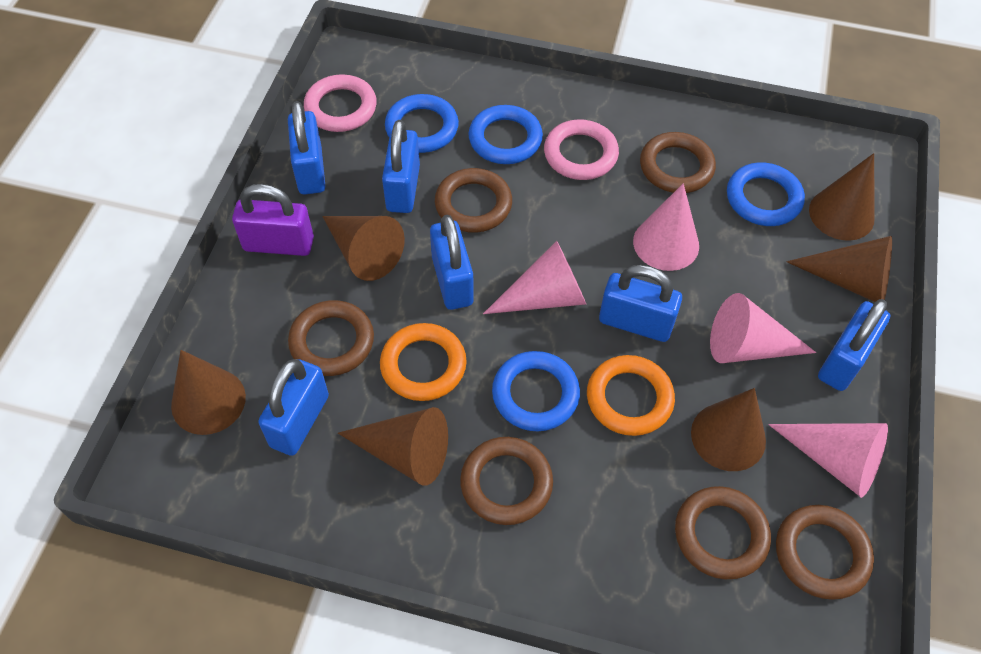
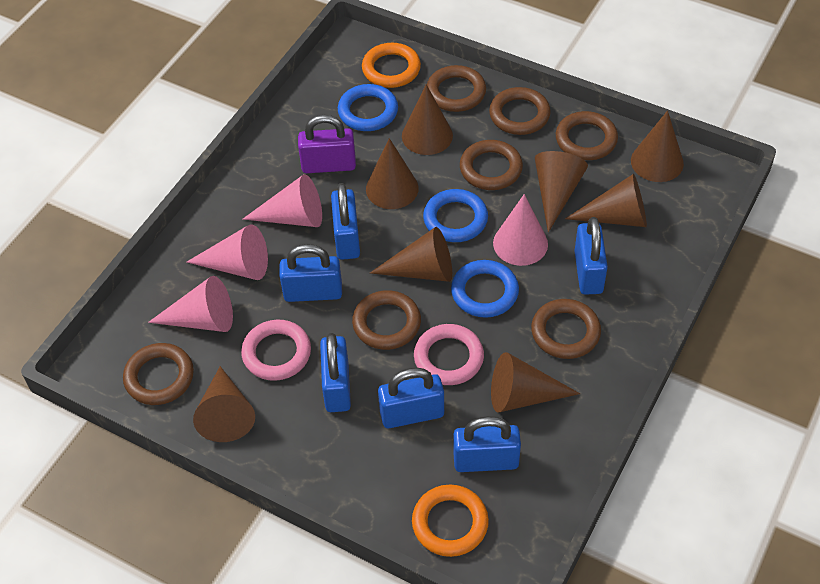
blue ring: [385,94,459,153] [468,105,543,164] [492,351,580,431] [727,162,805,226] = 4 -> [338,84,398,131] [423,189,488,242] [451,260,519,318] = 3
brown cone: [171,350,246,435] [322,216,405,281] [338,407,448,486] [691,388,766,471] [786,236,892,302] [809,153,874,240] = 6 -> [193,366,255,442] [366,138,419,209] [370,227,452,282] [402,84,453,155] [491,352,580,413] [535,151,588,233] [565,174,647,227] [631,111,684,182] = 8
brown ring: [288,300,374,376] [435,168,512,233] [460,437,553,525] [640,132,716,193] [675,486,771,579] [776,505,874,600] = 6 -> [123,343,194,405] [352,290,421,350] [427,65,486,112] [460,140,523,190] [489,87,551,135] [531,299,601,359] [556,111,618,160] = 7

